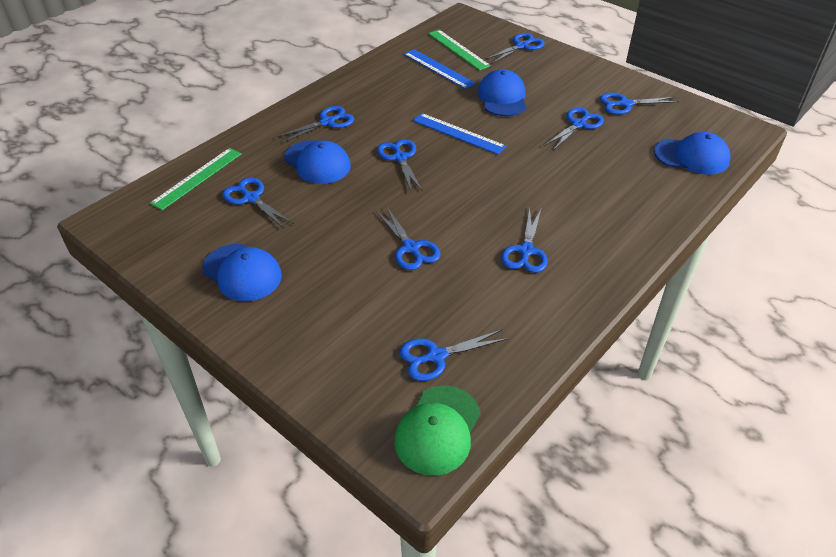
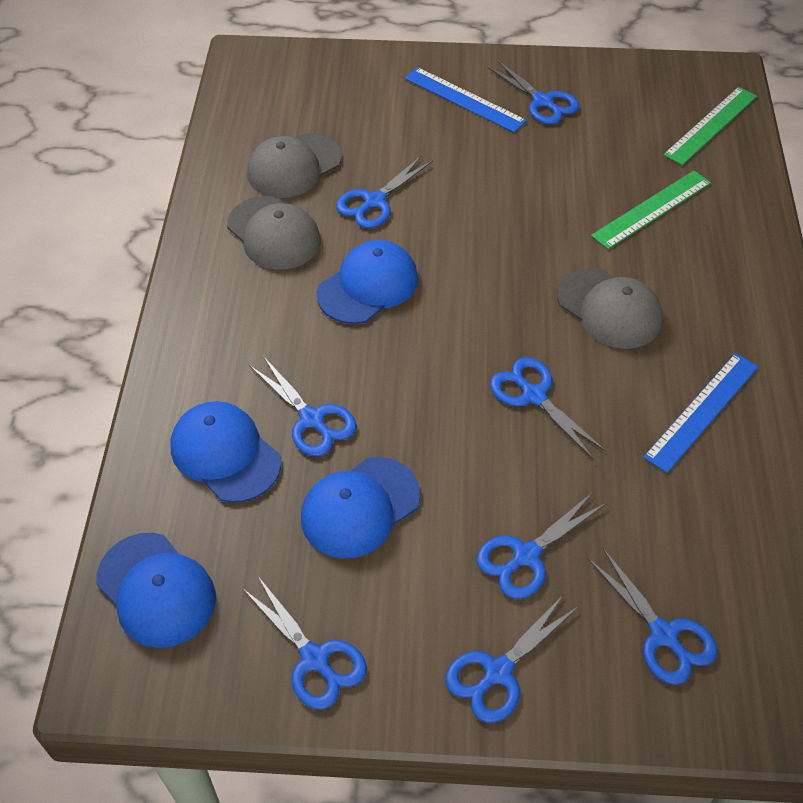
blue scissors: [222,178,294,228] [276,106,354,143] [376,206,441,270] [377,139,422,193] [400,330,508,381] [485,33,545,64] [501,209,548,273] [544,107,604,150] [600,93,679,115] = 9 -> [242,576,367,710] [249,356,357,457] [336,155,433,228] [445,594,579,723] [477,492,607,599] [487,60,579,125] [490,357,606,460] [587,548,717,685] = 8
green cap: [394,385,480,476] = 1 -> none = 0
grey cap: none = 0 -> [227,196,320,270] [247,133,341,198] [557,268,662,349] = 3

